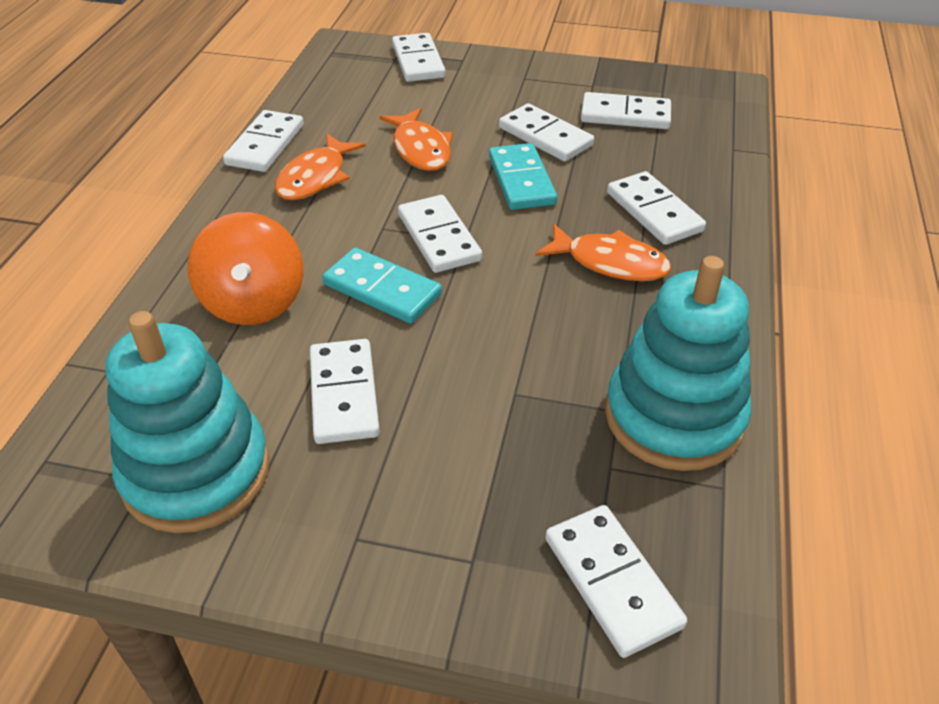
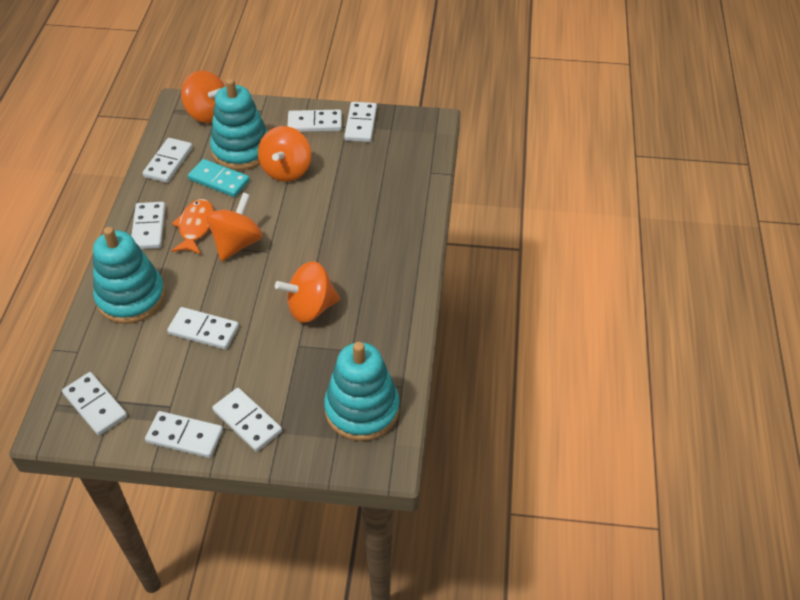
orange fish: [275,133,366,200] [380,108,453,171] [535,224,671,281] = 3 -> [171,199,214,254] = 1
orange spinning top: [188,212,303,325] = 1 -> [181,71,225,123] [206,192,263,261] [258,126,311,182] [275,261,340,323] = 4
turquoise domino: [322,248,442,324] [489,143,557,210] = 2 -> [188,159,250,197] = 1
turquoise stacking toy: [106,311,270,533] [605,256,751,471] = 2 -> [93,227,165,324] [210,78,268,170] [324,342,400,441] = 3

